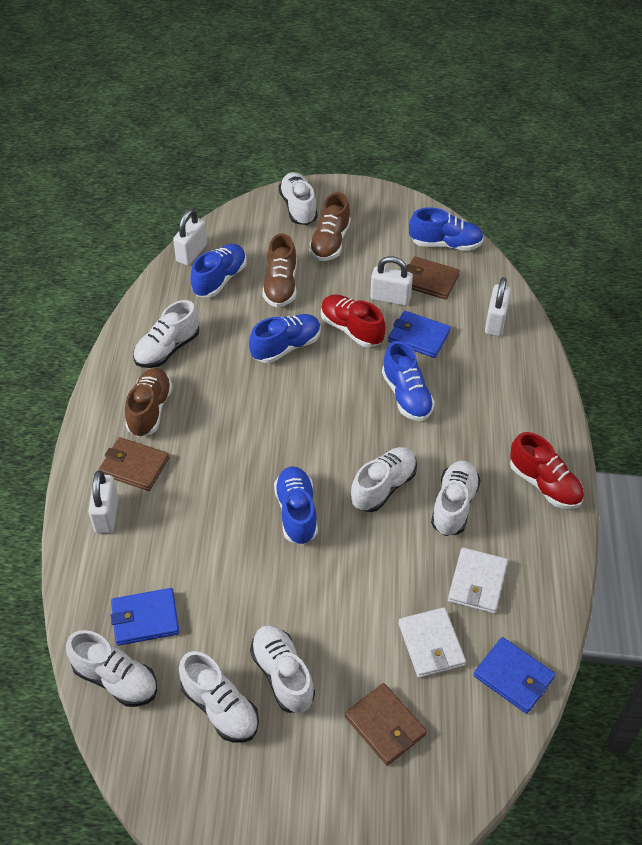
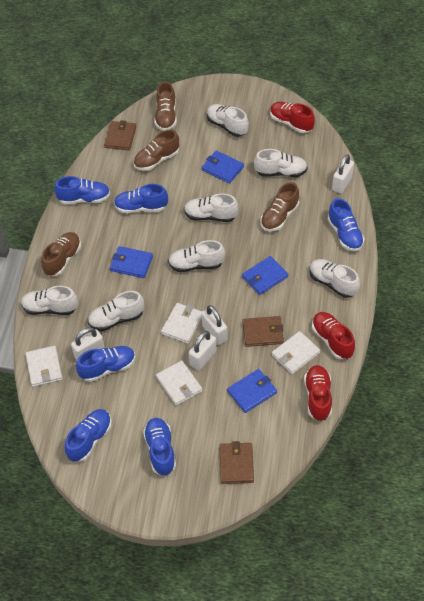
blue shoe: [191,244,247,298] [249,314,321,363] [274,467,318,545] [382,341,435,421] [409,207,484,251] = 5 -> [54,176,110,204] [65,409,112,462] [76,346,135,382] [114,184,168,213] [143,418,176,475] [328,198,365,251] = 6
blue wallet: [111,588,179,646] [388,311,451,358] [474,637,555,714] = 3 -> [110,246,153,278] [202,151,244,184] [227,369,277,413] [242,256,288,295] = 4
brown shoe: [125,368,173,437] [262,233,297,307] [309,192,351,261] = 3 -> [41,232,81,276] [134,130,179,171] [154,82,177,131] [260,182,299,231] = 4
red shoe: [321,294,386,347] [510,432,584,509] = 2 -> [270,102,315,133] [304,365,332,421] [312,312,355,359] = 3
white wallet: [398,607,466,678] [448,547,508,614] = 2 -> [26,346,63,387] [156,360,202,406] [161,303,202,344] [272,331,320,374] = 4

